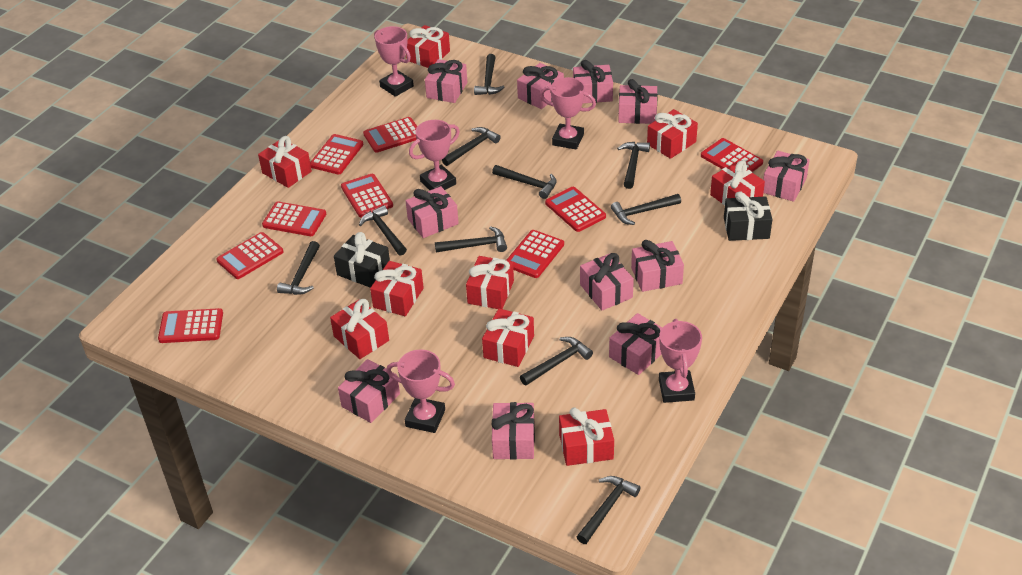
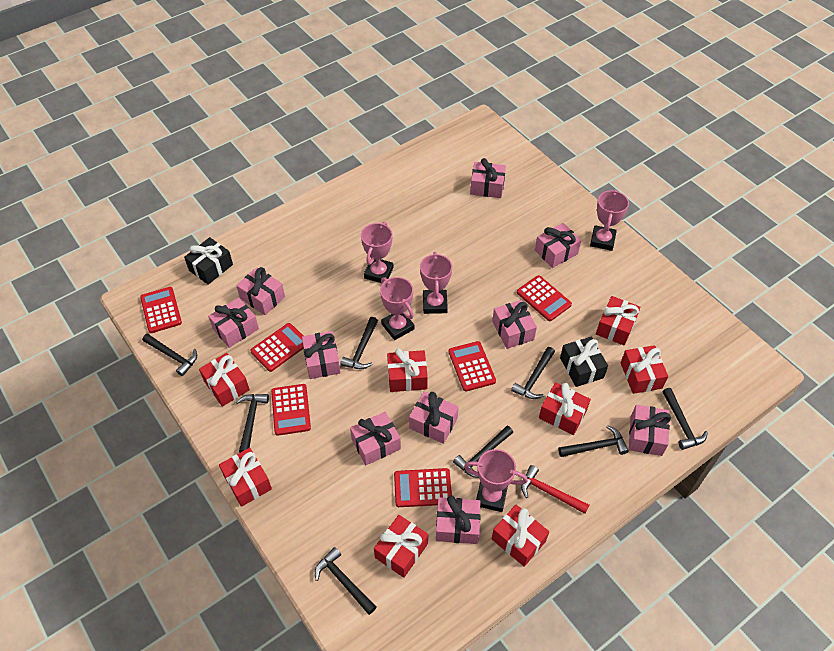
black hammer: [277,241,320,295] [359,205,407,256] [435,226,507,253] [442,127,501,166] [474,54,505,95] [492,165,557,199] [520,337,593,385] [577,476,641,544] [611,194,681,225] [617,142,650,189] = 10 -> [142,334,197,376] [236,394,269,453] [315,547,377,615] [340,317,378,369] [453,426,513,478] [511,347,555,399] [558,425,629,457] [662,388,708,450] = 8
pink gift: [338,359,400,423] [406,186,459,238] [425,59,467,103] [491,402,535,460] [517,63,564,109] [573,60,613,103] [580,253,634,311] [609,313,662,375] [618,79,658,124] [631,240,684,292] [763,151,810,202] = 11 -> [208,298,259,348] [236,267,285,315] [302,331,341,379] [350,412,401,465] [409,391,459,444] [436,495,481,544] [470,158,506,198] [492,300,537,349] [535,223,581,268] [629,405,671,456] = 10
red calculator: [158,308,223,343] [216,232,283,279] [262,201,326,236] [310,134,363,175] [341,174,393,218] [363,117,417,153] [507,230,564,278] [545,187,606,232] [701,138,763,172] = 9 -> [140,287,182,333] [250,323,304,372] [271,384,311,436] [394,468,452,507] [449,341,496,391] [517,275,572,321] = 6
red gift: [258,136,312,188] [330,299,389,359] [370,261,424,316] [406,25,450,68] [466,256,514,309] [482,309,534,367] [559,407,614,466] [647,109,698,159] [710,160,765,206] = 9 -> [199,353,250,407] [219,448,272,507] [374,515,428,578] [387,348,428,392] [492,505,549,567] [539,382,591,435] [596,296,641,346] [621,345,668,394] = 8
red hammer: none = 0 -> [521,465,589,514] = 1

